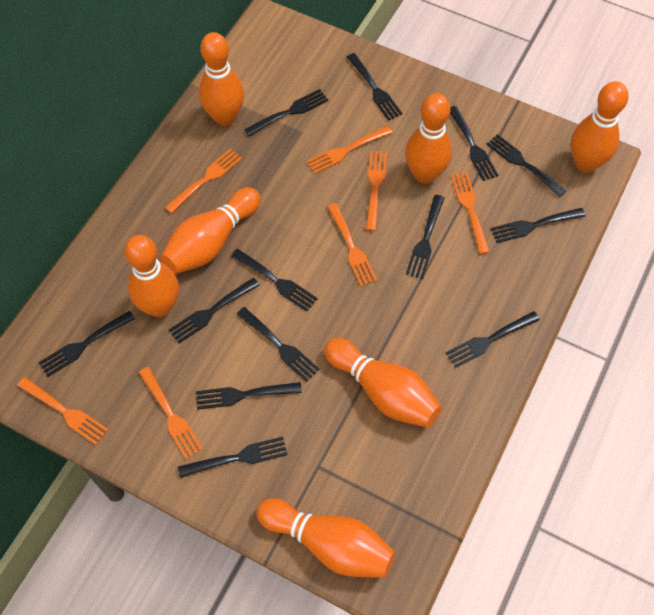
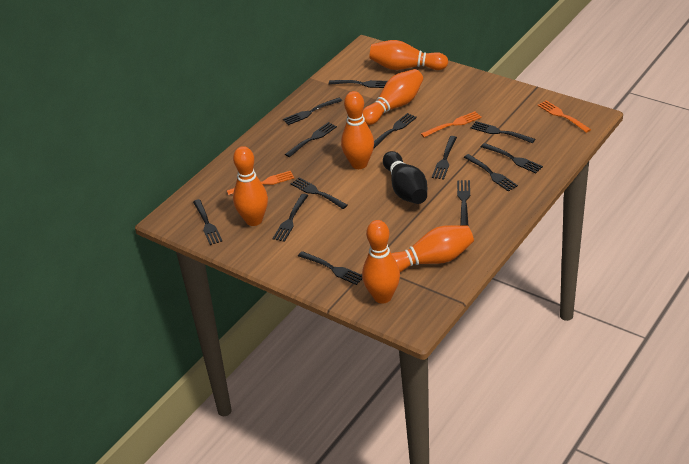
black bowling pin: none = 0 -> [383,151,427,204] = 1
orange bowling pin: [124,235,179,317] [160,187,261,274] [199,32,244,126] [256,498,395,578] [324,338,442,428] [405,93,452,184] [571,81,629,173] = 7 -> [233,146,268,226] [341,91,374,169] [362,220,400,304] [363,69,423,125] [369,40,448,70] [391,225,474,272] = 6
orange fork: [17,377,108,445] [139,367,203,459] [165,149,242,213] [306,126,392,174] [327,203,377,287] [366,151,387,231] [451,172,490,254] = 7 -> [227,171,294,195] [421,111,482,138] [537,101,591,133] = 3

